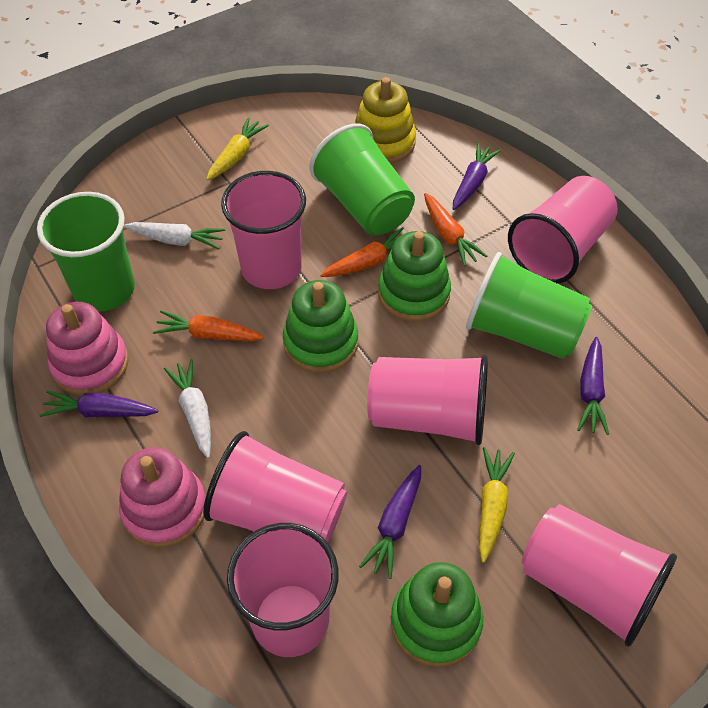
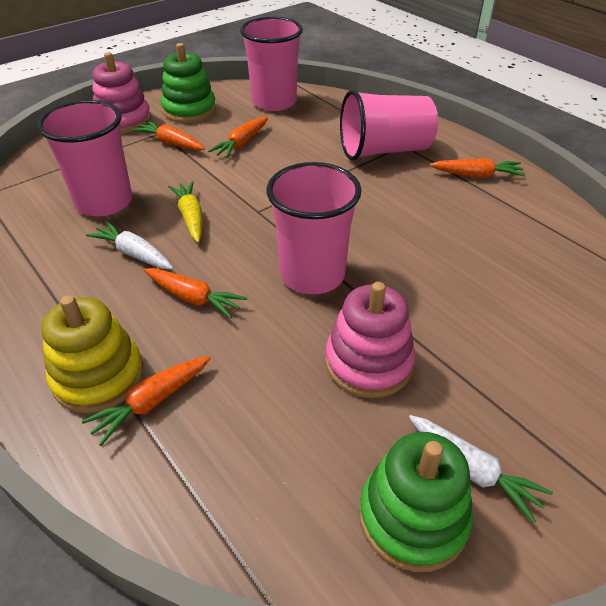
green cup: [37,192,135,312] [309,124,415,236] [466,252,592,359] = 3 -> none = 0
green stacking toy: [283,280,358,373] [378,231,451,322] [391,562,483,668] = 3 -> [161,43,216,123] [359,432,473,572] = 2
orange carrot: [153,311,264,341] [320,227,404,277] [424,193,487,266] = 3 -> [81,356,211,446] [132,120,205,151] [144,268,247,319] [208,117,268,158] [430,158,525,178] = 5
pink cup: [203,431,347,543] [221,171,306,289] [227,523,339,657] [367,355,488,445] [508,176,618,284] [522,504,677,647] = 6 -> [37,100,132,216] [240,17,303,111] [266,162,362,294] [340,90,438,161] = 4
purple carrot: [39,390,158,417] [359,465,421,579] [453,143,501,210] [577,337,609,435] = 4 -> none = 0
yellow carrot: [206,117,269,181] [479,447,515,563] = 2 -> [168,181,203,243] = 1

